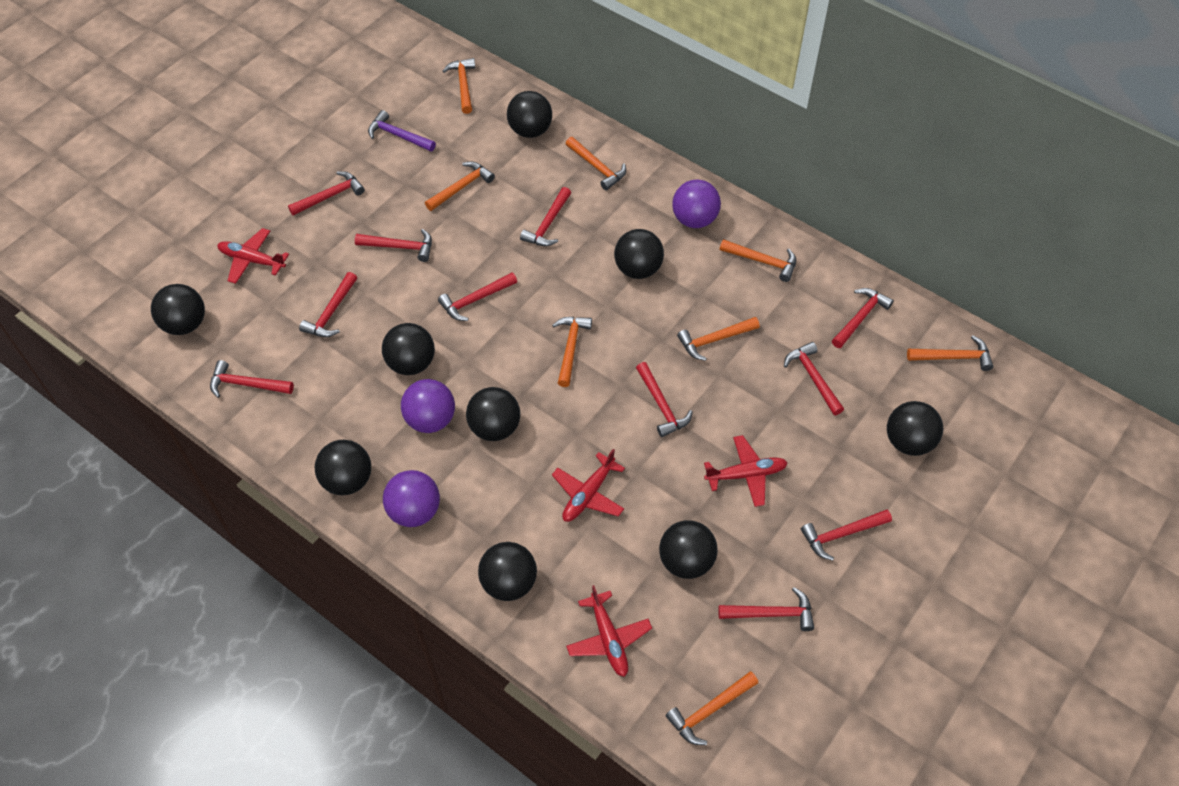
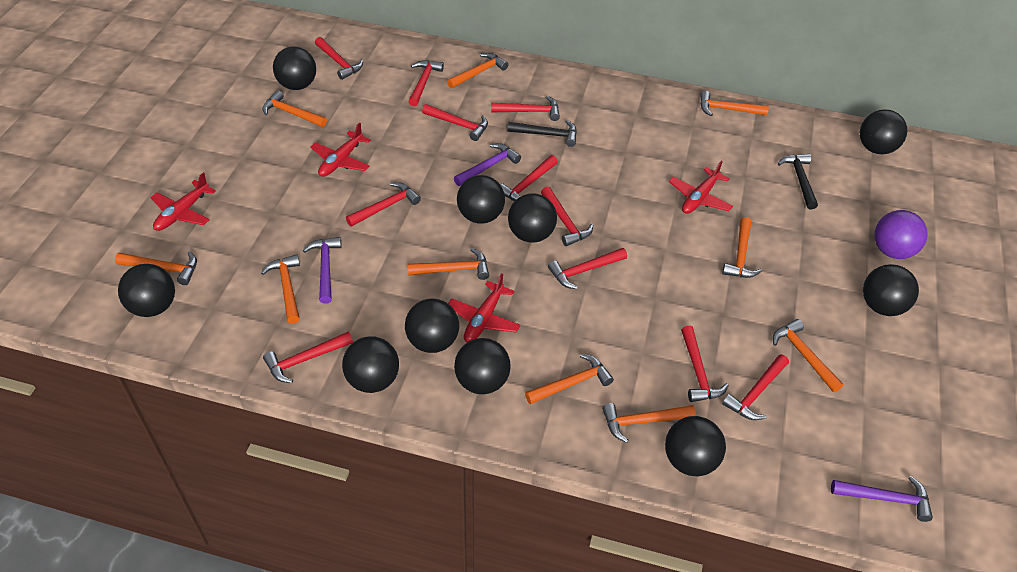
black ball: [151,284,205,335] [315,440,371,496] [382,323,435,375] [466,387,520,441] [478,542,537,601] [507,91,552,138] [614,229,664,279] [659,520,718,579] [887,401,943,456] = 9 -> [118,264,175,317] [273,47,316,90] [342,336,399,393] [405,299,459,353] [454,338,511,394] [457,175,505,224] [508,193,557,243] [665,416,726,476] [860,109,907,154] [863,264,919,316] = 10
black hammer: none = 0 -> [508,120,577,147] [778,154,818,209] = 2
orange hammer: [425,162,495,211] [443,58,476,114] [552,317,592,387] [566,137,626,190] [666,671,758,745] [677,317,760,361] [720,239,796,282] [907,335,993,371] = 8 -> [115,251,197,285] [261,255,300,324] [262,90,327,127] [408,248,489,280] [447,53,508,88] [525,354,614,404] [602,403,696,443] [700,91,769,116] [722,217,762,278] [773,319,843,392] = 10
purple ball: [383,470,440,527] [401,379,455,433] [672,179,721,228] = 3 -> [874,210,928,259] = 1
purple hammer: [368,110,436,152] = 1 -> [303,237,342,304] [454,143,521,186] [831,476,933,522] = 3

